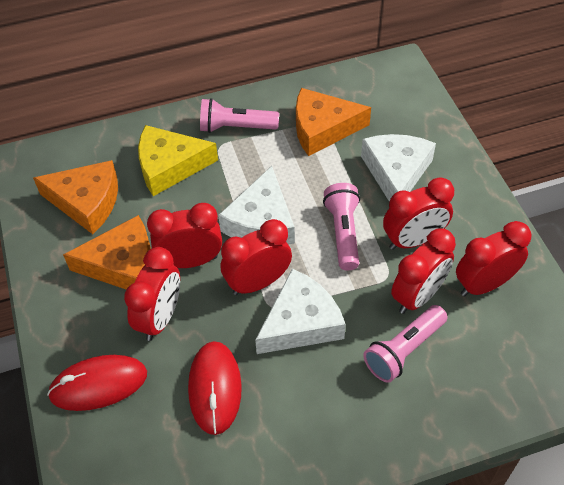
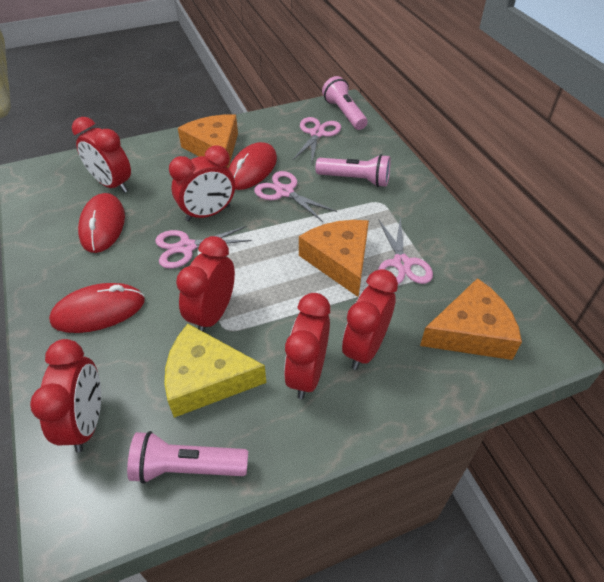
pink scissors: none = 0 -> [155,226,252,268] [254,171,337,222] [293,117,341,162] [378,217,433,284] = 4
red mouse: [47,355,147,411] [188,341,242,435] = 2 -> [49,283,145,333] [78,193,125,253] [229,142,277,190] = 3
white cheese: [218,166,295,244] [255,269,346,354] [361,134,436,201] = 3 -> none = 0

